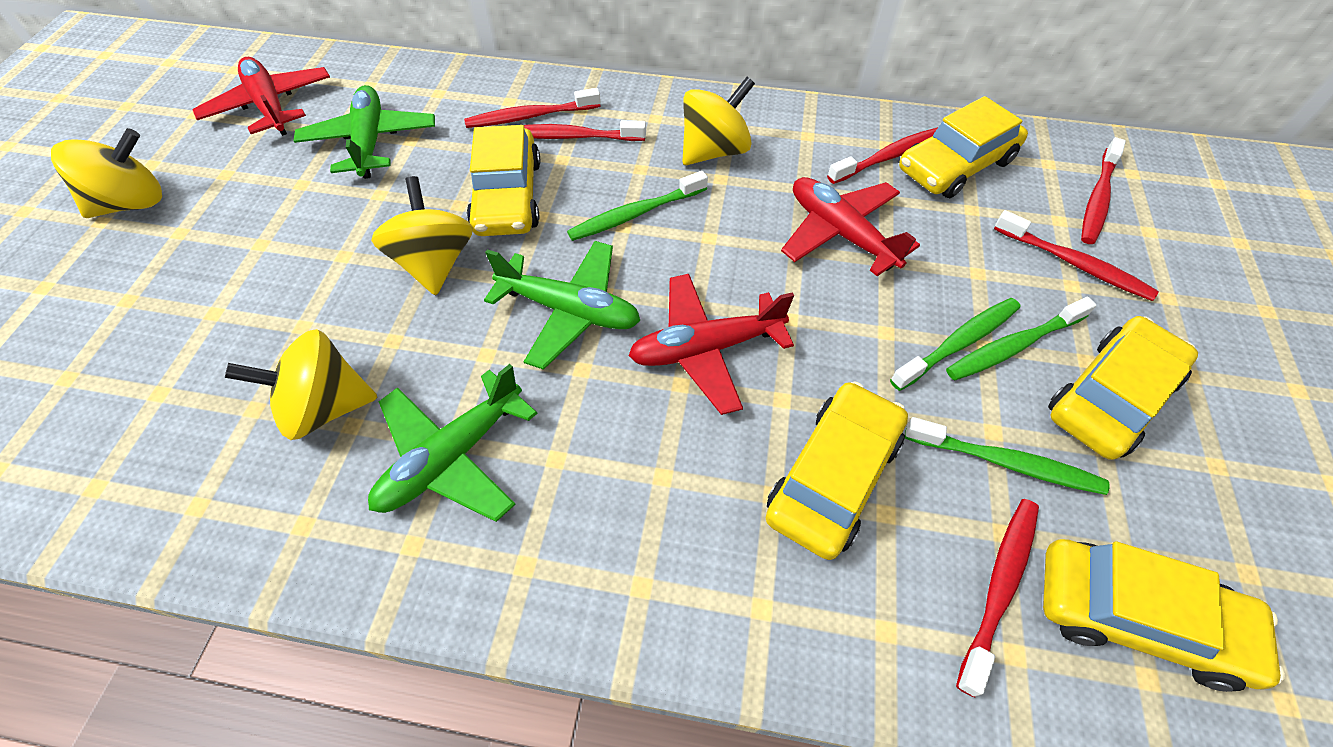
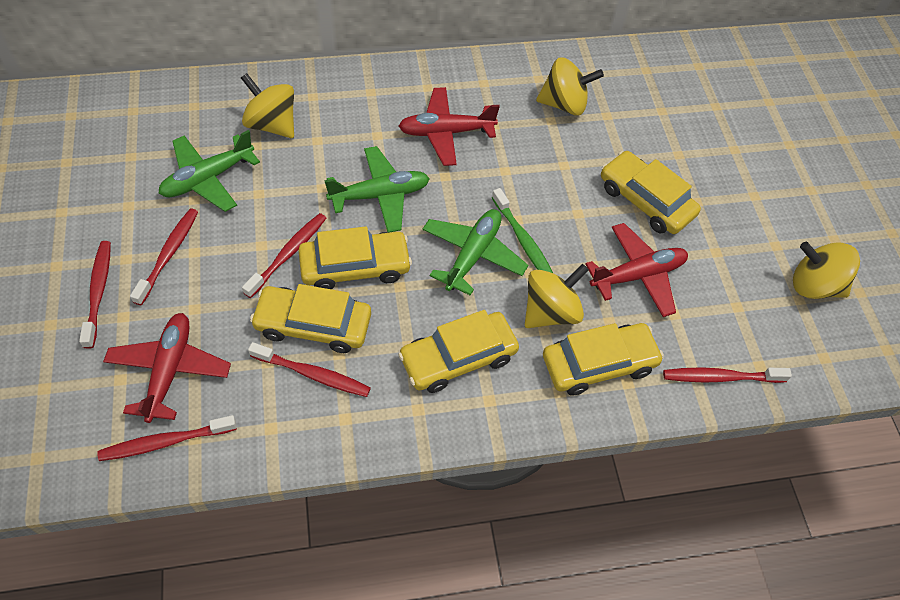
green toothbrush: [567,171,708,241] [890,298,1020,391] [905,417,1109,495] [946,297,1097,381] = 4 -> [492,188,553,273] = 1

